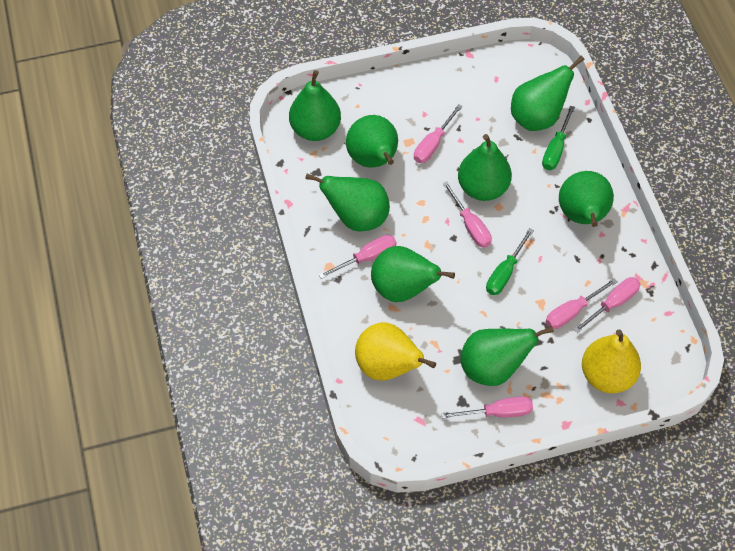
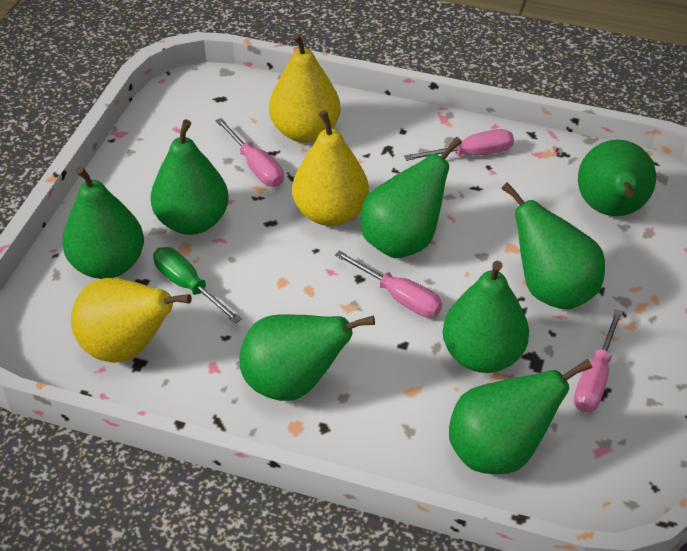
green screwdriver: [486,228,534,295] [542,106,575,170] = 2 -> [153,247,242,324] = 1
pink screwdriver: [319,235,397,279] [414,104,463,163] [441,396,533,419] [442,181,492,248] [546,278,618,329] [573,277,641,333] = 6 -> [216,118,284,187] [335,250,442,317] [404,129,514,161] [574,310,623,412] = 4
yellow pear: [355,322,436,381] [582,330,641,393] = 2 -> [71,278,192,363] [269,33,340,143] [292,110,369,226] = 3

